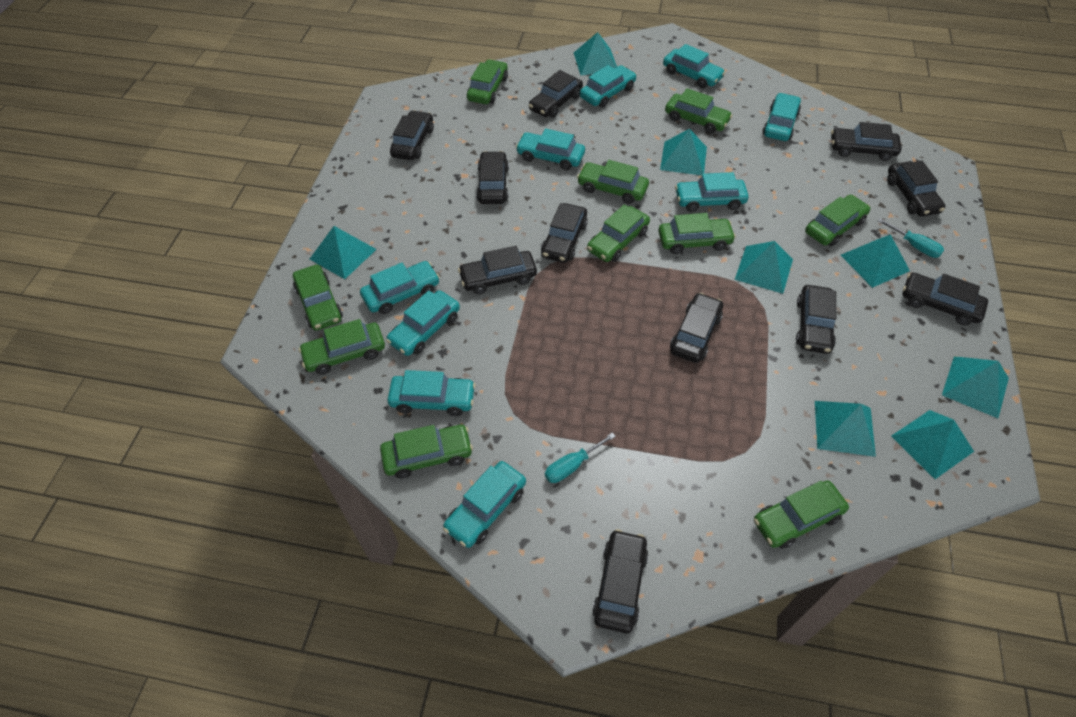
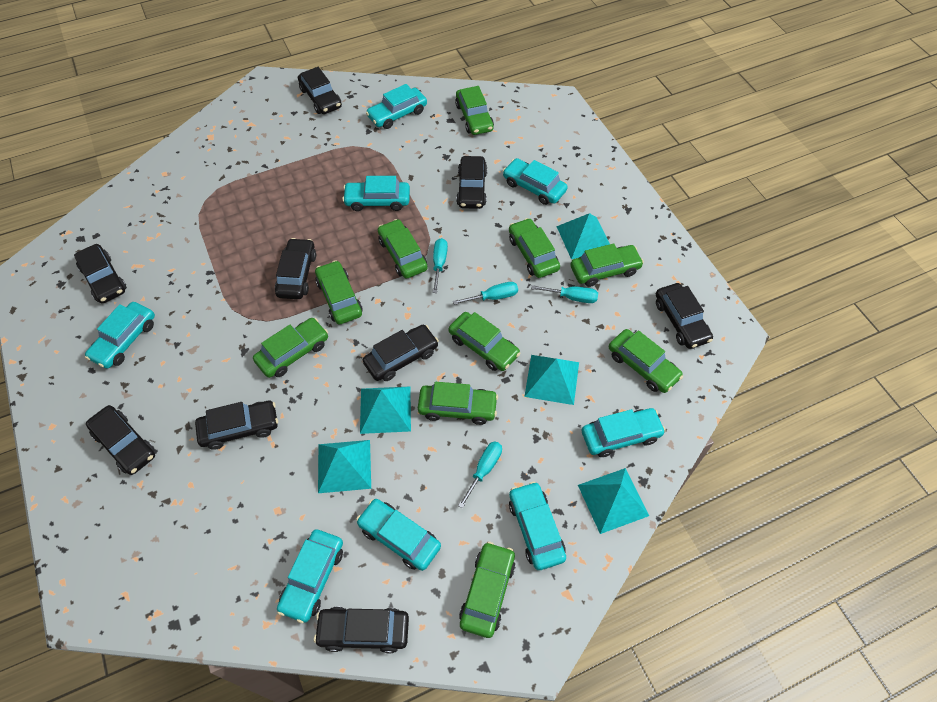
black car: [390,110,434,160] [458,246,537,295] [476,151,509,204] [529,70,583,118] [541,203,588,263] [592,529,648,633] [670,293,723,363] [796,285,836,354] [831,122,901,161] [887,161,945,216] [903,273,988,325] = 11 -> [74,244,127,303] [86,405,155,475] [195,401,278,450] [275,238,316,299] [298,67,342,114] [314,607,409,653] [363,325,439,381] [456,156,487,209] [656,283,713,349] = 9
turquoise car: [360,261,440,314] [386,290,460,356] [387,370,476,416] [443,461,526,548] [516,129,585,170] [580,65,636,108] [663,44,725,88] [675,172,748,212] [762,93,801,141] = 9 -> [85,302,155,369] [277,529,343,623] [342,176,410,211] [356,499,441,571] [366,84,427,129] [503,158,567,205] [509,481,566,570] [582,408,666,457] = 8
turquoise pyramid: [310,226,377,279] [574,32,617,75] [660,129,707,175] [735,241,793,294] [815,401,876,457] [841,234,910,288] [891,410,974,479] [942,356,1009,418] = 8 -> [318,440,371,493] [360,386,411,434] [524,355,579,405] [556,213,610,259] [578,468,649,534] = 5
turquoise screwdriver: [545,433,616,483] [878,218,944,258] = 2 -> [432,238,448,293] [453,282,518,305] [458,441,502,508] [531,285,598,303] = 4

